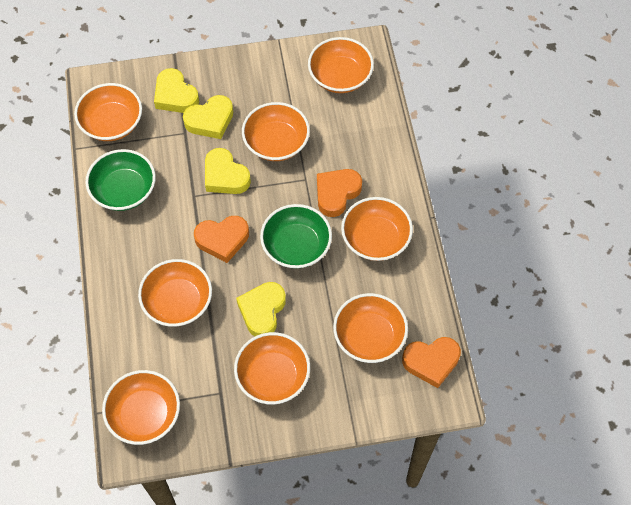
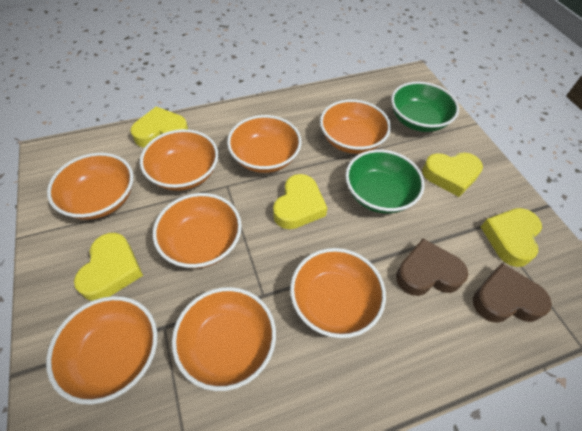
brown heart: none = 0 -> [396,239,468,296] [473,263,552,323] = 2
orange heart: [194,216,249,263] [317,169,362,217] [402,337,461,388] = 3 -> none = 0
yellow heart: [154,68,199,113] [183,95,233,139] [205,148,251,194] [236,282,286,336] = 4 -> [74,233,143,301] [130,107,188,148] [273,174,327,229] [422,152,483,197] [481,208,542,267] = 5

